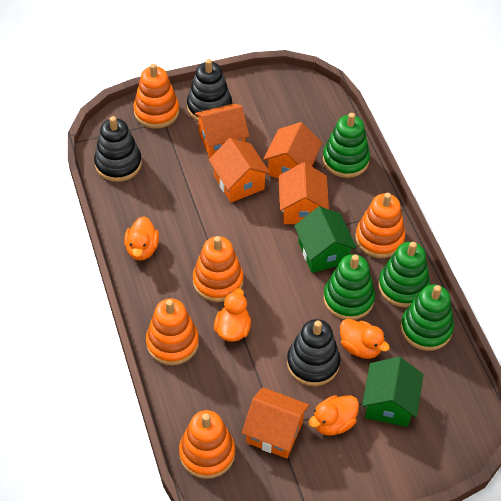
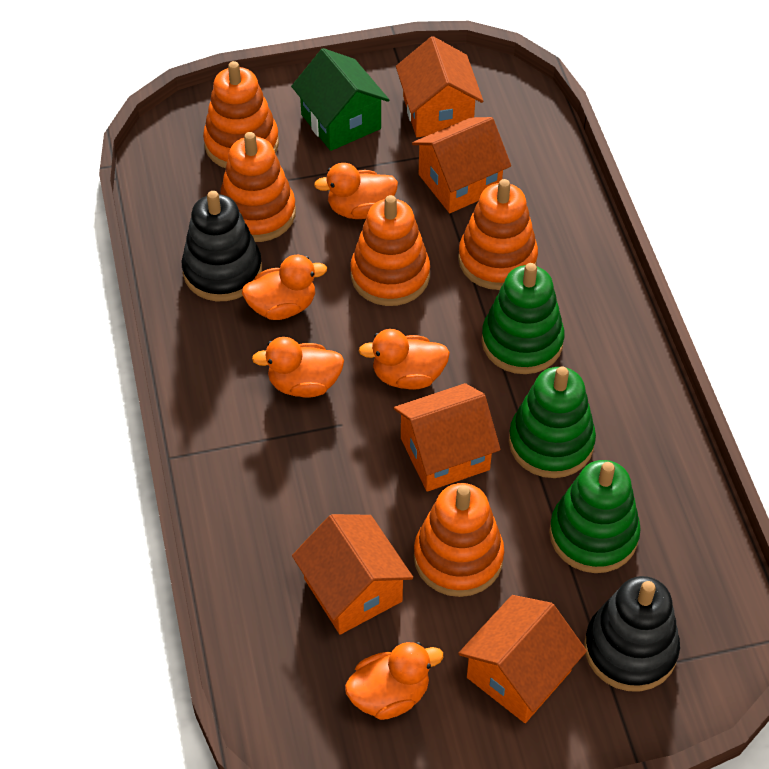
black stacking toy: [94,116,142,182] [187,59,232,121] [287,319,340,386] = 3 -> [182,191,262,301] [584,576,680,691] = 2
green house: [294,206,357,273] [362,357,424,427] = 2 -> [291,48,389,151] = 1
green stacking toy: [323,113,370,178] [323,254,375,320] [378,242,430,307] [401,284,454,351] = 4 -> [481,263,565,374] [509,367,596,478] [549,460,641,573] = 3
orange duck: [124,216,159,261] [214,288,251,342] [308,395,359,435] [340,319,390,359] = 4 -> [242,255,327,320] [252,337,344,398] [314,163,398,219] [345,642,443,720] [359,329,450,390] = 5

